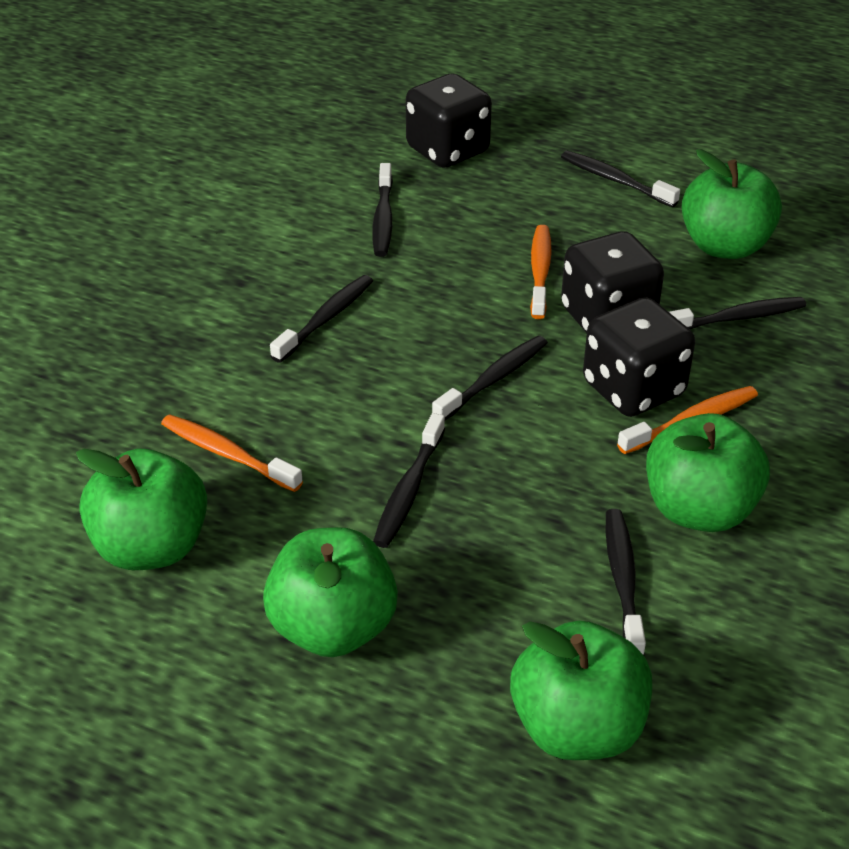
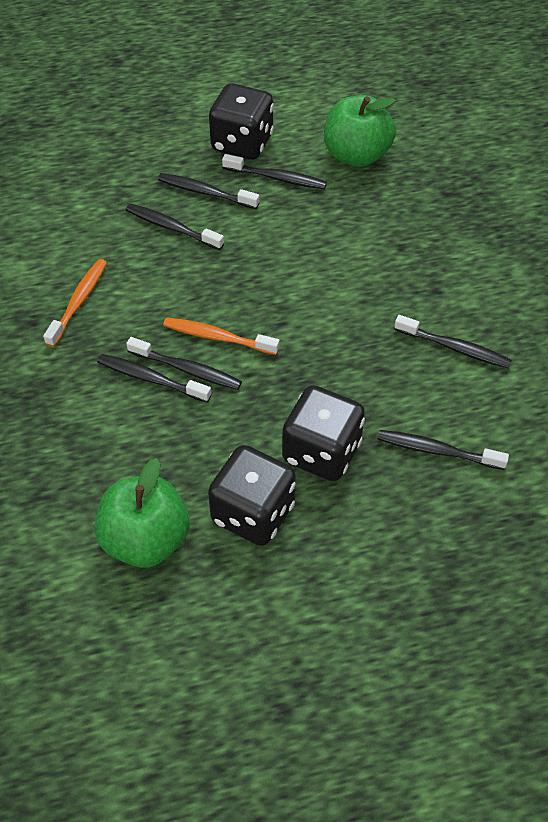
green apple: [76,449,207,570] [263,527,398,657] [510,621,652,760] [646,413,770,532] [682,149,782,259] = 5 -> [95,458,190,568] [324,95,396,167] = 2
orange toothbrush: [161,414,303,492] [530,225,552,319] [617,386,758,454] = 3 -> [43,259,107,347] [163,317,279,355] = 2

